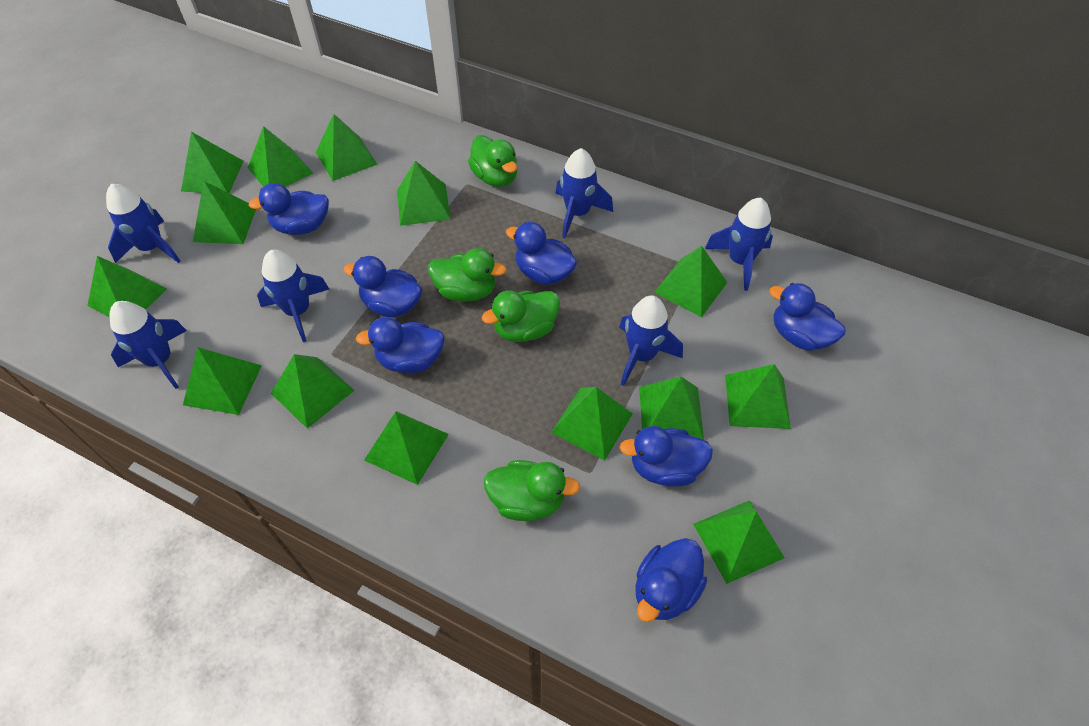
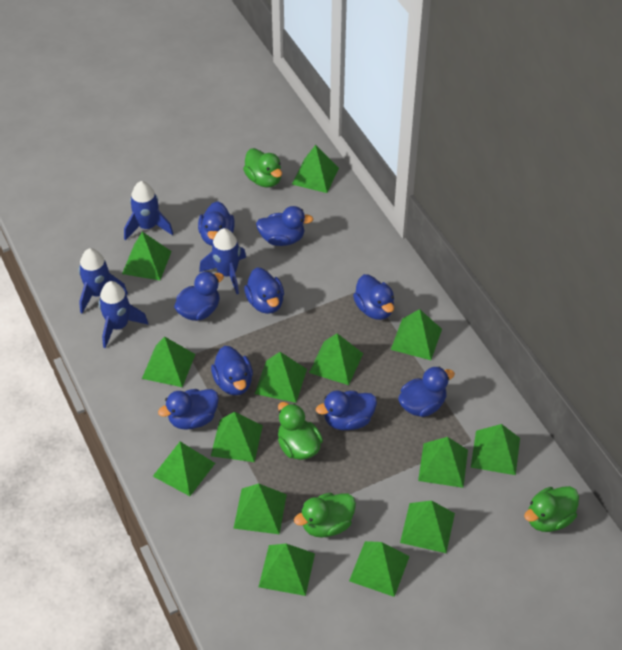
blue duck: [248,183,329,235] [343,256,422,318] [356,317,445,373] [506,222,577,285] [620,426,713,487] [635,538,707,622] [769,283,845,351] = 7 -> [158,389,219,430] [174,271,224,321] [198,201,235,246] [211,346,253,395] [244,268,284,314] [256,206,313,246] [316,390,377,430] [353,274,394,320] [398,366,455,417] = 9
blue rocket: [106,184,180,263] [109,301,187,389] [257,250,329,342] [555,148,613,238] [619,296,683,386] [705,198,773,291] = 6 -> [79,248,128,313] [99,281,148,348] [124,181,173,241] [199,228,246,294] = 4

